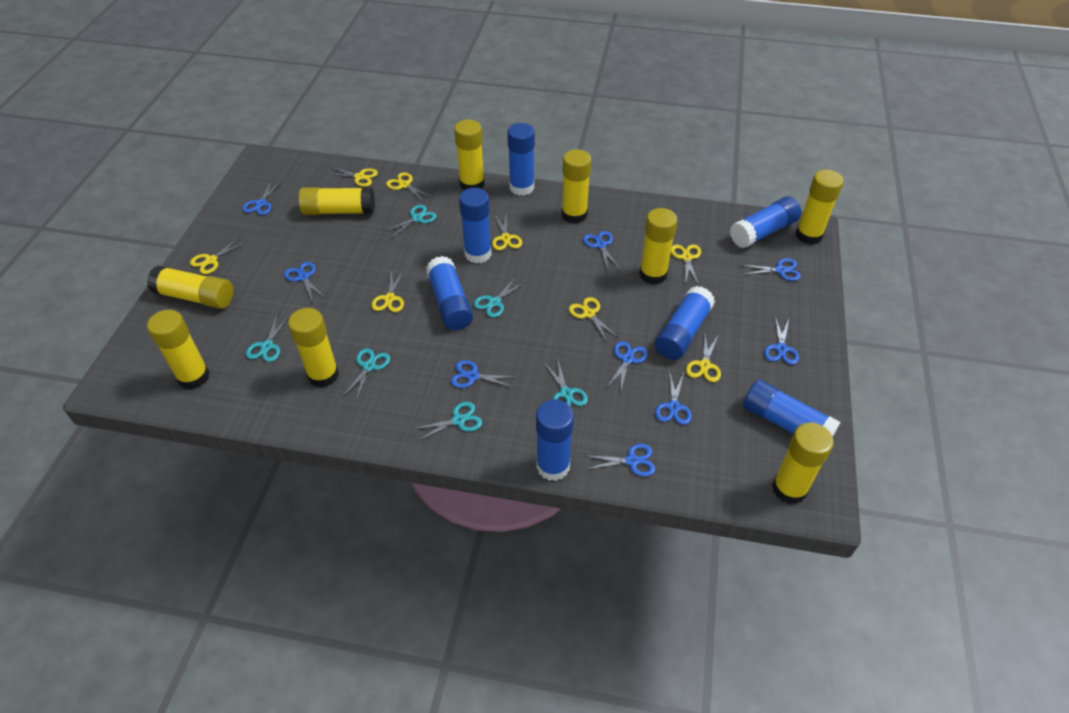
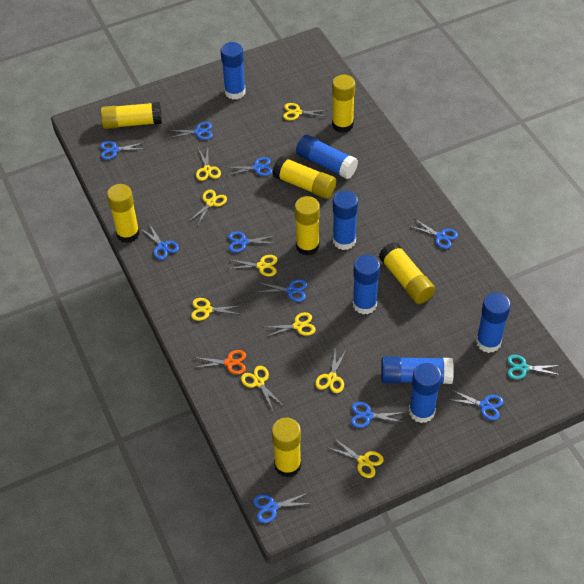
blue scissors: [242,180,282,215] [284,262,325,303] [451,360,516,388] [583,231,620,270] [584,444,656,476] [608,341,648,390] [655,370,692,425] [742,258,801,281] [764,316,799,365] = 9 -> [100,141,146,160] [140,223,179,260] [168,122,213,140] [225,157,272,176] [228,231,277,253] [253,493,313,523] [259,279,307,302] [351,402,406,428] [409,219,458,249] [447,389,504,420] = 10
orange scissors: none = 0 -> [194,350,246,374] = 1
turquoise scissors: [246,315,290,362] [343,348,390,401] [384,205,437,238] [413,402,482,441] [474,277,526,318] [545,358,588,406] = 6 -> [507,355,561,379] = 1
yellow glue stick: [147,265,233,309] [147,310,210,389] [288,308,339,388] [299,187,375,215] [454,120,485,190] [561,149,591,224] [639,208,677,284] [772,422,834,504] [795,170,844,245] = 9 -> [101,102,162,129] [107,184,140,243] [271,418,301,478] [272,156,336,199] [295,196,320,256] [332,75,355,133] [379,242,435,304] = 7
yellow scissors: [190,237,247,274] [327,167,378,187] [371,270,404,312] [386,172,432,202] [492,214,522,250] [569,297,619,342] [671,244,701,285] [686,334,721,382] = 8 -> [188,190,227,225] [191,298,243,321] [196,148,221,181] [228,255,278,276] [241,366,282,410] [263,312,316,337] [283,103,328,121] [315,349,347,393] [329,438,384,478] = 9

